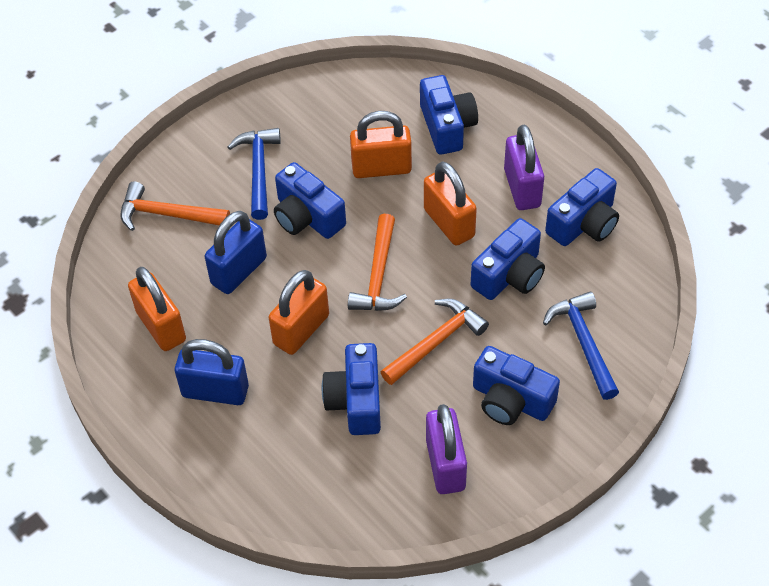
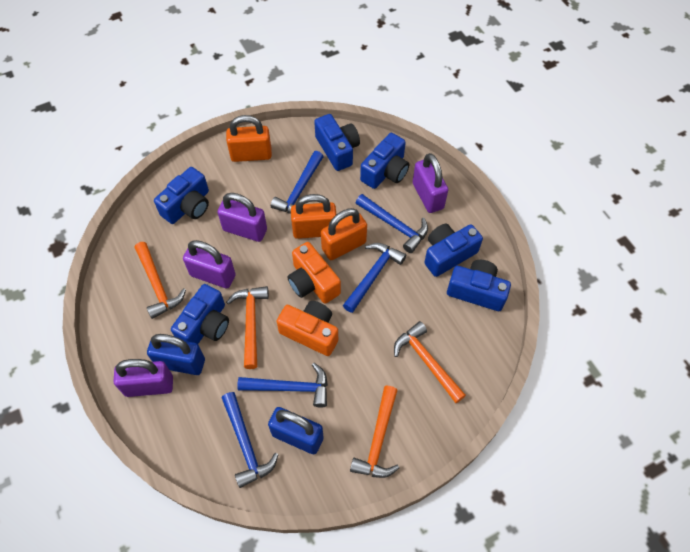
blue hammer: [228,128,281,220] [543,292,619,400] = 2 -> [222,392,279,488] [237,363,328,408] [271,151,324,214] [343,243,406,313] [356,194,428,253] = 5
orange camera: none = 0 -> [277,301,338,356] [287,242,341,304] = 2
orange hammer: [120,181,230,231] [348,214,407,311] [381,299,489,385] = 3 -> [135,242,186,319] [226,286,269,369] [350,386,399,478] [394,321,466,403] = 4
orange padlock: [128,267,186,351] [269,270,329,355] [350,111,412,178] [424,161,477,246] = 4 -> [226,115,272,162] [291,194,336,239] [321,208,367,260] = 3
purple padlock: [426,404,467,494] [504,125,544,210] = 2 -> [114,359,173,397] [183,240,236,288] [217,193,267,242] [413,153,448,213] = 4

